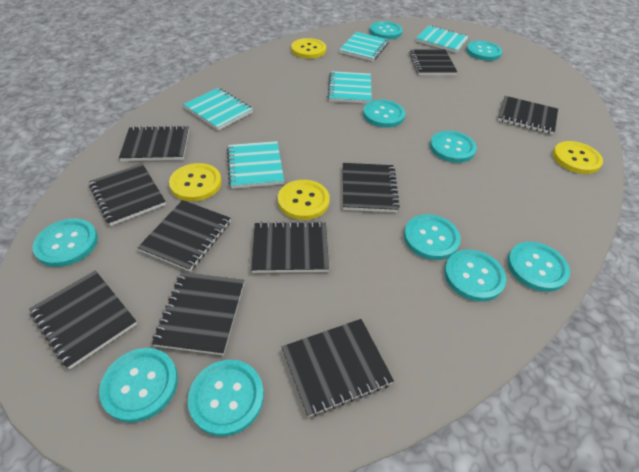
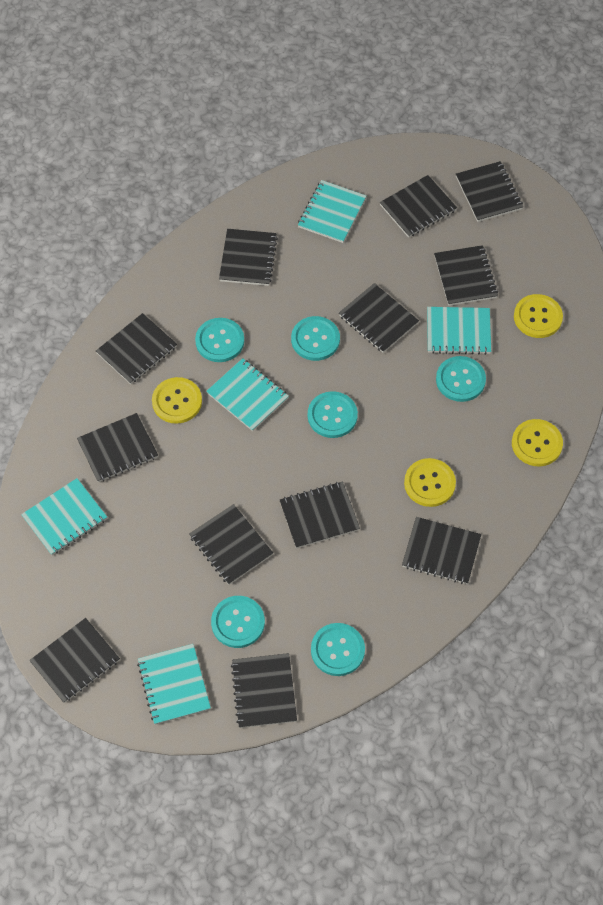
black notebook: [29,270,137,369] [89,163,166,226] [119,125,189,161] [137,200,231,272] [152,272,244,355] [251,221,329,273] [282,319,394,417] [343,163,400,212] [409,49,457,75] [498,96,558,135] = 10 -> [29,618,120,703] [77,413,158,482] [96,313,177,384] [189,504,273,585] [219,229,278,286] [231,653,297,728] [280,481,360,548] [339,283,419,353] [380,175,457,238] [402,517,481,584] [434,245,498,306] [456,161,523,222] = 12
turquoise button: [32,219,98,267] [99,348,178,423] [188,360,264,436] [363,100,405,128] [370,21,403,39] [404,214,461,260] [430,131,477,163] [444,250,506,302] [466,41,502,61] [507,242,570,292] = 10 -> [195,318,244,362] [211,596,265,648] [291,316,340,361] [308,391,358,438] [311,623,365,676] [436,356,486,402] = 6

